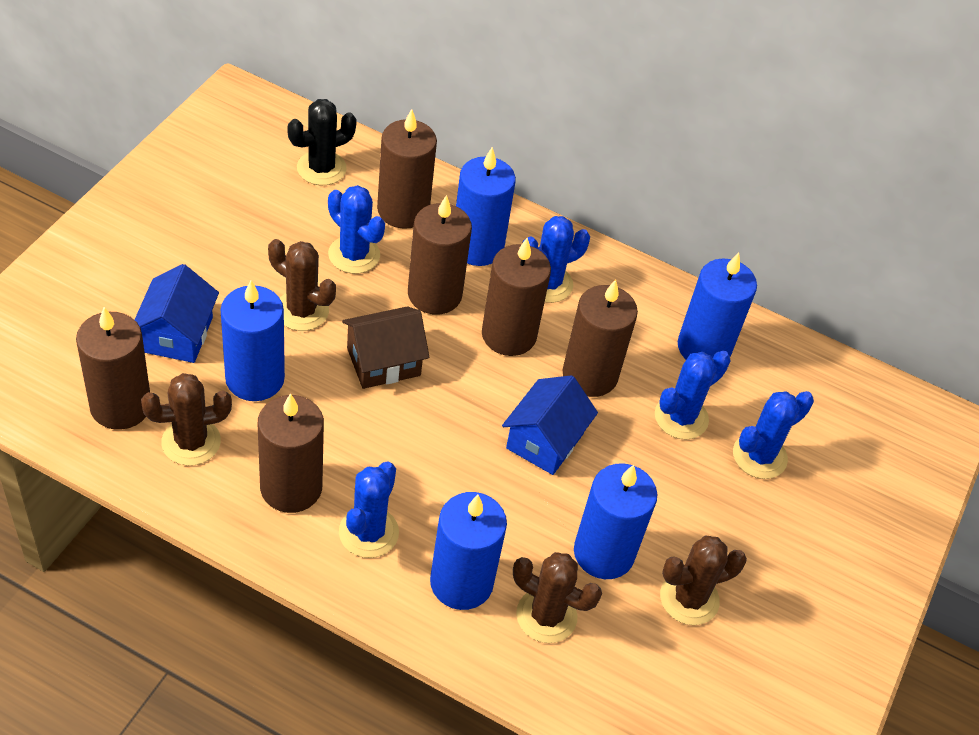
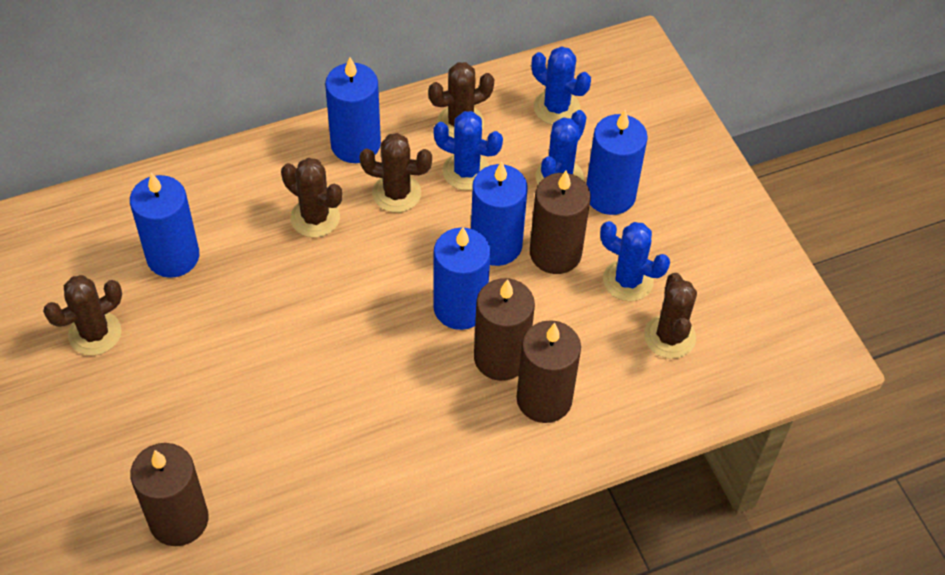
black cactus: [287,99,357,185] = 1 -> none = 0
blue cactus: [328,185,385,274] [339,462,399,558] [523,216,590,303] [655,351,730,440] [733,391,814,479] = 5 -> [433,111,503,190] [531,46,591,125] [535,110,586,184] [600,221,670,301] = 4
blue house: [135,264,219,363] [502,375,598,475] = 2 -> none = 0
brown cactus: [141,373,232,466] [268,239,336,331] [513,552,602,643] [660,536,747,625] = 4 -> [43,275,122,355] [281,158,342,237] [359,133,432,213] [428,62,494,138] [644,273,697,359] = 5
brown candle: [76,307,150,430] [258,393,324,513] [377,109,437,229] [408,195,472,314] [482,238,551,356] [562,280,638,397] = 6 -> [130,443,209,546] [474,278,535,381] [517,320,581,423] [530,171,591,274] = 4
brown house: [342,306,429,389] = 1 -> none = 0

